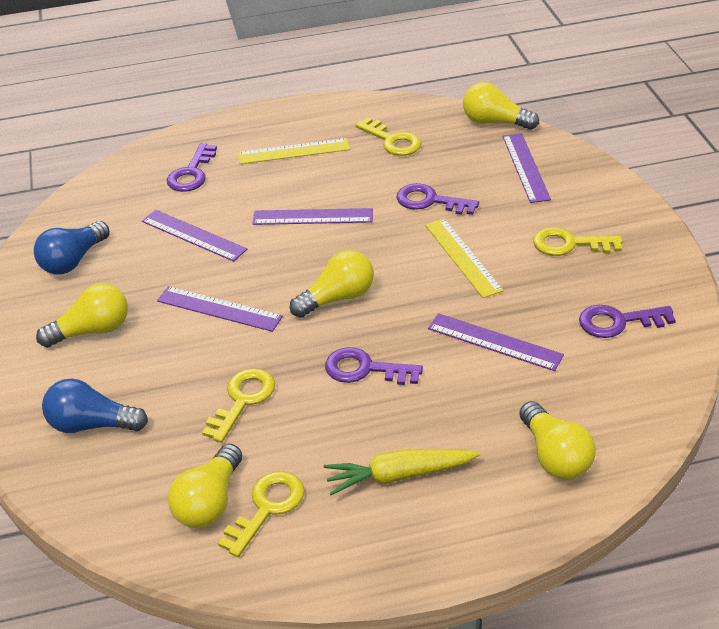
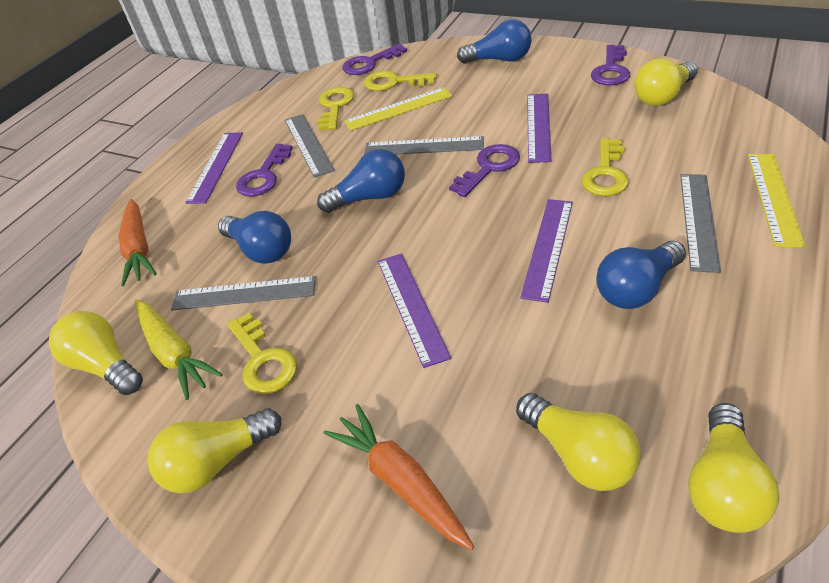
blue light bulb: [34,221,110,275] [42,378,148,433] = 2 -> [218,211,291,264] [317,149,405,213] [457,19,532,64] [596,241,686,309] = 4
grey ruler: none = 0 -> [171,276,316,310] [285,114,335,178] [364,136,484,155] [680,174,721,273] = 4
orange carrot: none = 0 -> [118,199,157,286] [324,404,474,550] = 2
purple ruler: [142,210,247,262] [157,286,283,332] [252,208,373,225] [428,313,564,371] [503,133,551,203] = 5 -> [185,132,243,204] [378,253,451,368] [520,199,573,303] [527,94,552,163] = 4

